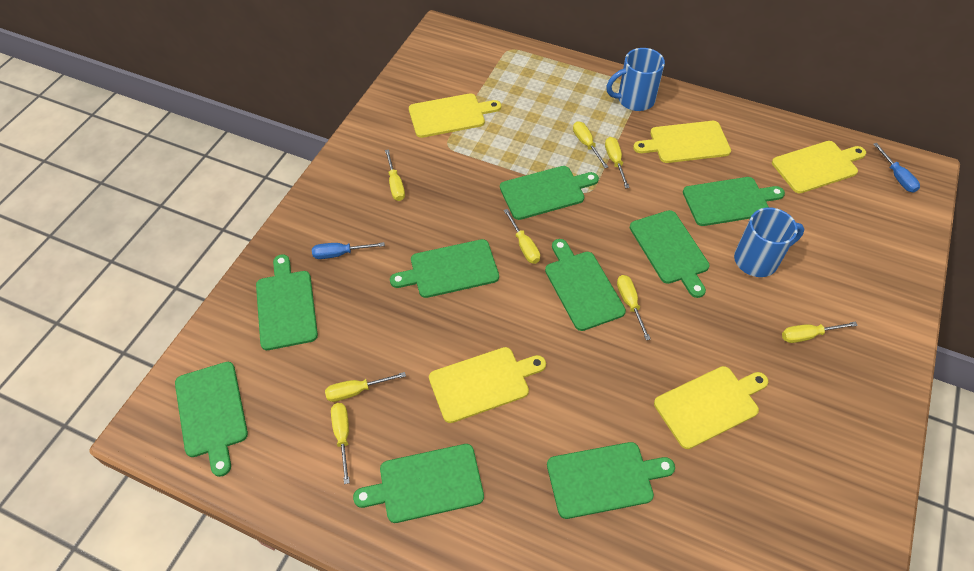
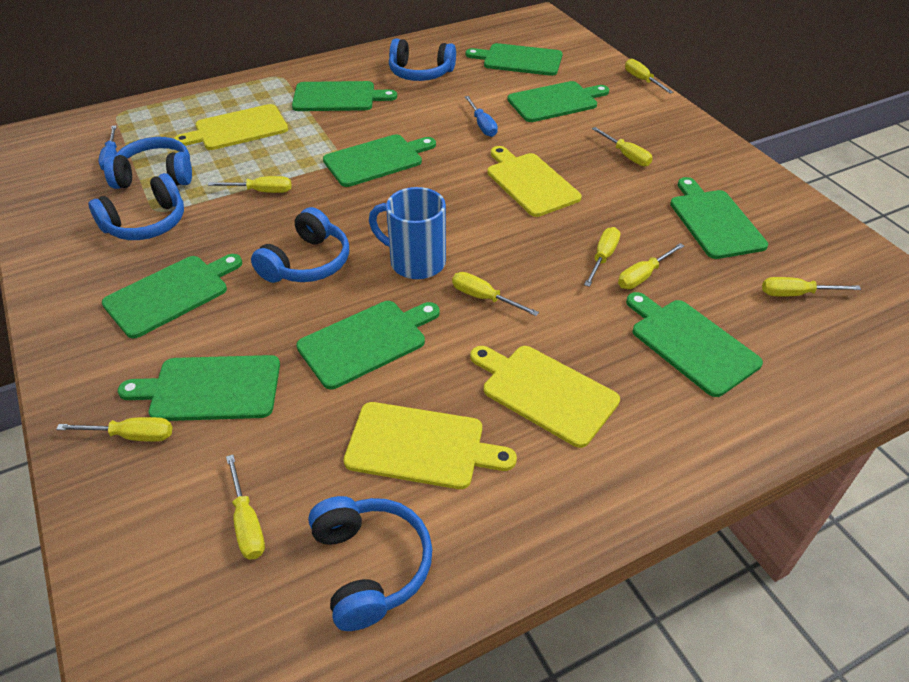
blue headphones: none = 0 -> [88,173,184,240] [104,137,192,189] [251,207,349,283] [308,496,432,631] [389,38,456,81] = 5
blue mug: [606,48,665,111] [734,207,804,277] = 2 -> [369,187,446,279] = 1
yellow cutting board: [409,93,501,138] [429,347,546,423] [633,121,731,163] [654,366,768,449] [772,141,866,193] = 5 -> [174,104,288,150] [343,402,517,489] [470,346,620,448] [487,146,582,217] = 4
yellow screwdriver: [325,372,406,402] [331,403,350,484] [385,149,405,201] [504,209,540,264] [573,121,608,168] [605,137,630,188] [617,275,651,340] [782,322,858,343] = 8 -> [56,417,172,442] [208,176,291,193] [226,455,265,560] [452,272,539,316] [584,227,620,287] [592,127,653,166] [618,243,684,289] [625,59,673,93] [762,277,861,296] = 9

